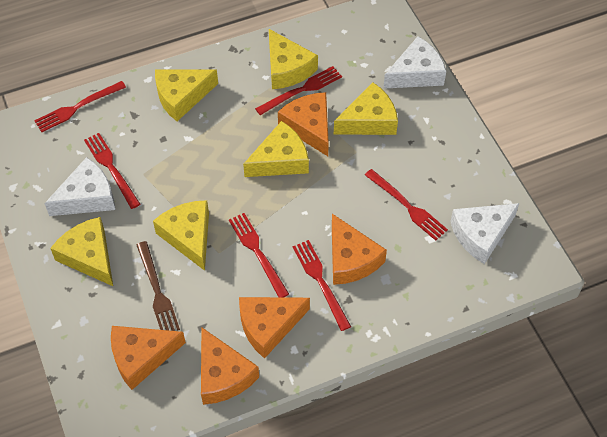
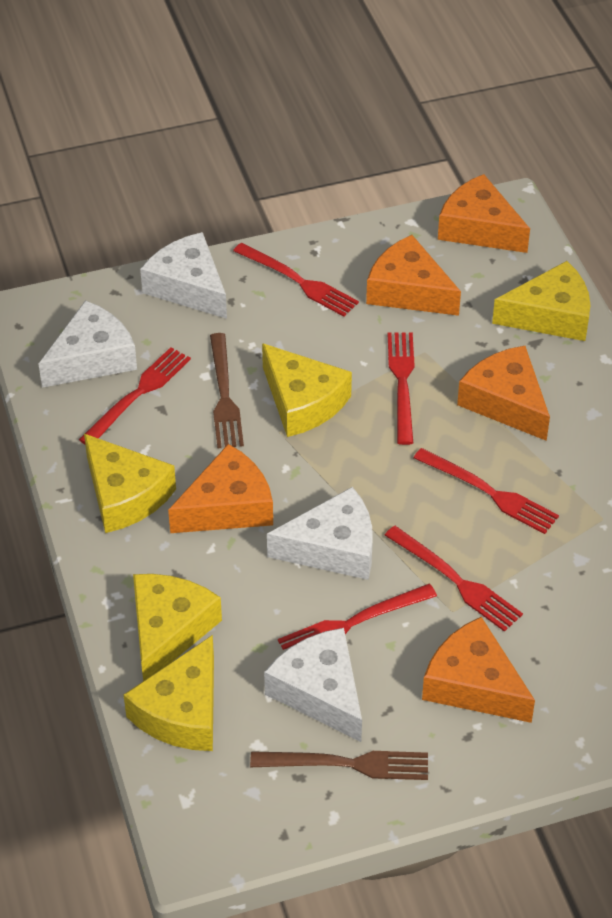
brown fork: [136,241,180,331] = 1 -> [210,333,244,448] [250,751,428,780] = 2
white cheese: [44,157,115,216] [383,36,446,89] [450,203,519,264] = 3 -> [38,300,137,388] [140,232,227,319] [264,628,362,742] [267,487,373,580] = 4
yellow cheese: [50,217,113,286] [153,200,209,271] [155,70,218,121] [243,121,309,177] [269,29,318,89] [334,83,398,135] = 6 -> [84,434,176,533] [124,635,214,751] [133,574,222,681] [262,343,352,437] [492,261,590,341] = 5

